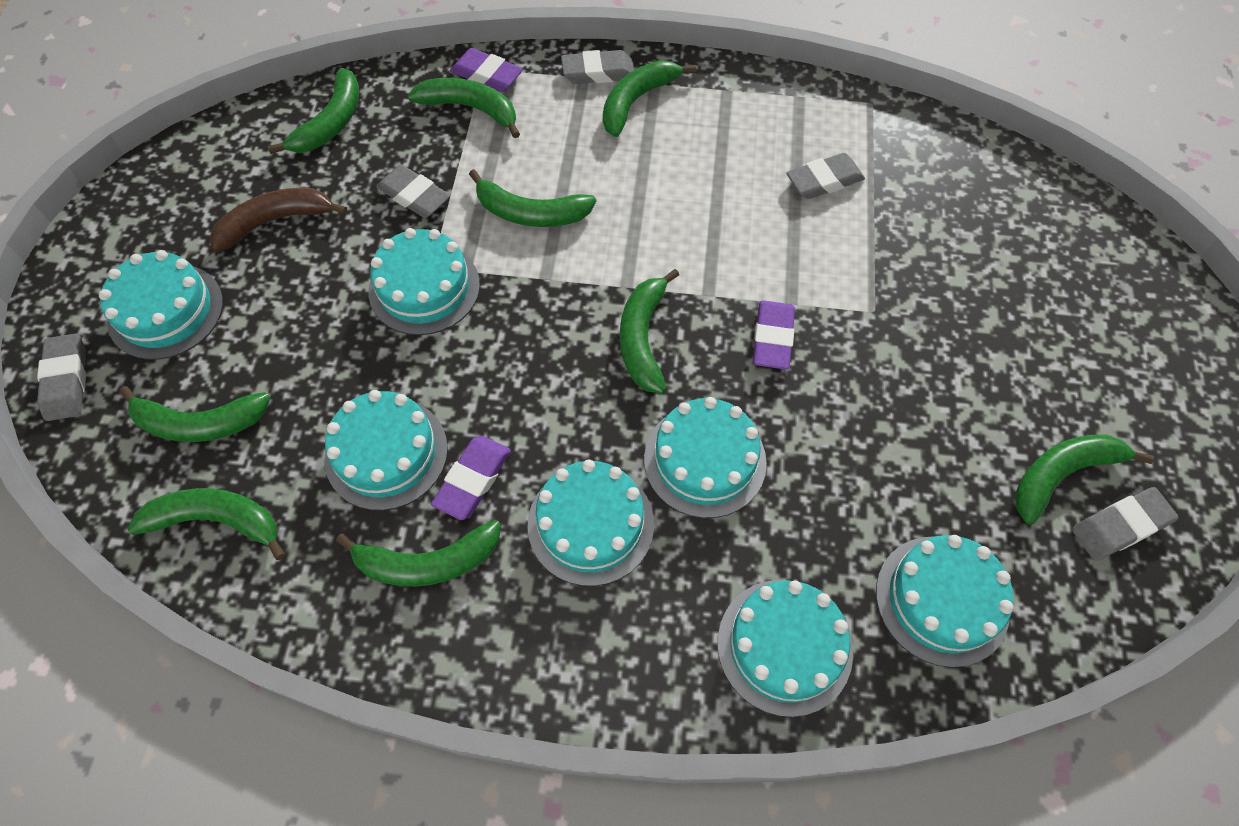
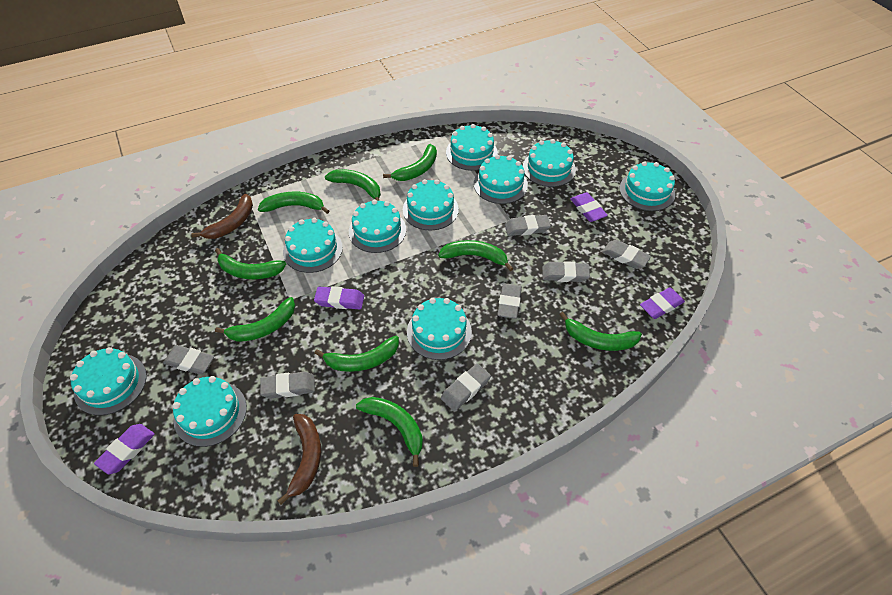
brown banana: [210,188,347,253] = 1 -> [191,194,253,239] [278,414,321,505] = 2
grey eraser: [37,333,86,421] [376,165,450,218] [561,50,634,84] [786,153,865,199] [1072,487,1179,560] = 5 -> [163,345,214,375] [260,372,315,398] [441,364,491,411] [497,283,522,319] [505,215,551,236] [542,261,590,282] [602,240,651,269] = 7
purple eraser: [431,436,511,520] [450,48,523,92] [753,300,795,370] = 3 -> [94,424,155,474] [314,286,364,309] [570,192,608,222] [640,288,685,319] = 4
turquoise cake: [99,250,223,360] [325,390,448,511] [369,228,480,335] [527,460,654,586] [644,397,767,518] [717,580,853,717] [876,535,1014,668] = 7 -> [70,347,147,415] [173,376,247,447] [283,218,343,273] [349,199,406,253] [403,179,459,230] [407,298,472,360] [446,124,498,171] [474,155,528,204] [523,139,576,187] [619,161,675,211] = 10

